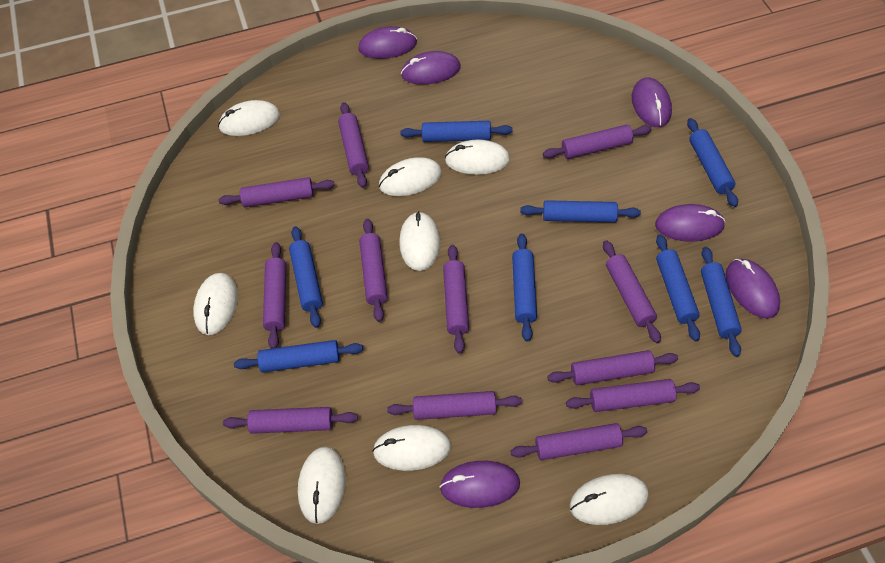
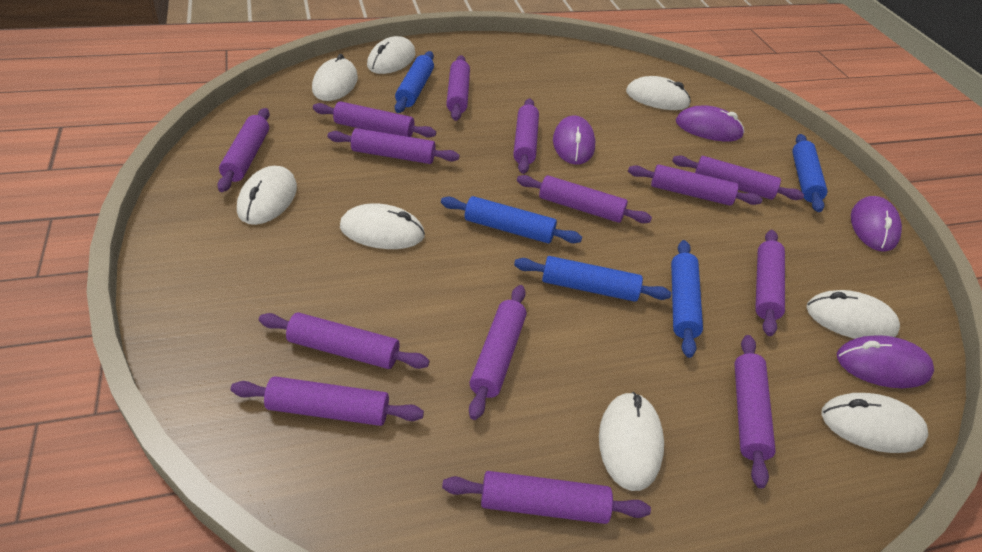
blue rolling pin: [234,340,363,372] [289,226,323,328] [400,121,513,142] [512,234,537,341] [520,200,641,223] [656,234,700,341] [687,118,738,207] [701,247,742,357] = 8 -> [395,51,434,113] [441,196,582,243] [514,256,671,302] [671,240,703,358] [792,134,827,212] = 5
purple mouse: [358,26,417,59] [401,51,461,85] [440,461,520,508] [632,78,672,127] [655,204,725,242] [726,259,780,319] = 6 -> [553,115,595,165] [676,106,744,141] [837,335,934,388] [851,196,902,252] = 4
purple rolling pin: [219,177,335,207] [223,407,358,434] [263,242,286,349] [338,102,369,188] [359,219,388,322] [387,391,522,420] [443,245,469,354] [511,423,647,460] [543,124,652,159] [547,350,678,385] [566,379,700,412] [603,240,661,343] = 12 -> [217,108,270,192] [231,376,424,426] [259,312,430,369] [313,101,436,138] [328,128,459,164] [442,471,651,524] [446,55,470,121] [469,285,526,420] [513,99,539,174] [517,175,652,223] [628,164,762,206] [672,155,804,200] [734,335,776,489] [755,230,785,336] = 14

